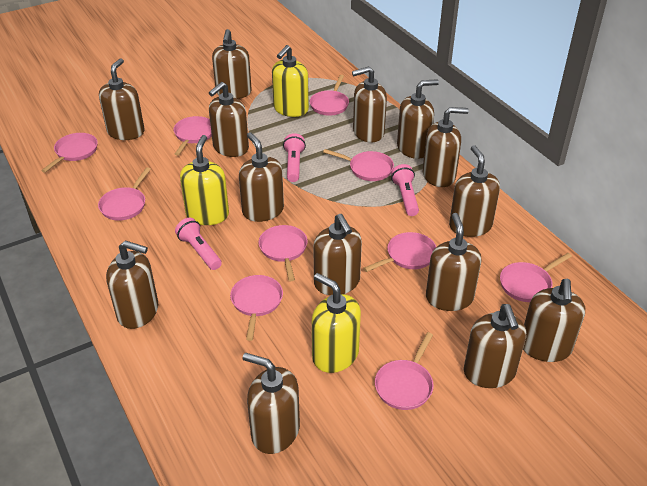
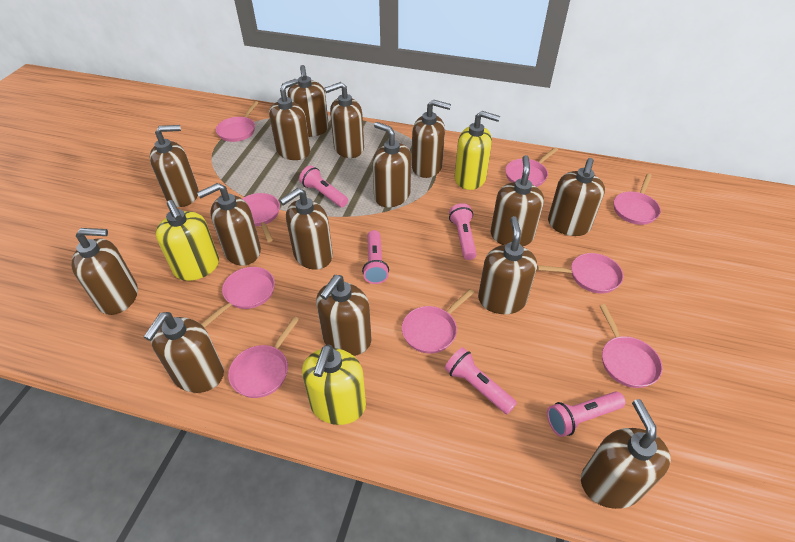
brown soap dispenser: [99,58,144,140] [106,241,158,329] [209,82,249,157] [212,29,252,99] [239,132,284,222] [242,353,300,454] [313,214,362,295] [352,66,387,143] [397,79,439,159] [423,107,469,187] [426,213,481,311] [449,145,500,237] [464,304,526,388] [523,279,585,362] = 14 -> [71,228,138,315] [144,312,224,393] [150,125,198,207] [197,183,261,266] [269,79,310,160] [279,188,333,270] [287,65,329,137] [316,275,371,356] [324,82,364,158] [373,122,411,207] [411,99,451,178] [478,216,537,314] [490,155,544,247] [548,158,605,236] [581,399,671,509] = 15
pink flashlight: [175,218,222,270] [283,133,306,182] [391,164,419,216] = 3 -> [299,166,348,207] [362,230,389,284] [445,348,517,415] [449,203,477,260] [547,391,626,437] = 5
pink pan: [41,133,98,173] [98,167,151,221] [173,116,212,156] [230,275,283,341] [259,225,308,281] [310,75,349,116] [323,149,394,181] [364,232,436,272] [375,332,434,410] [500,253,572,302] = 10 -> [201,267,275,328] [216,101,259,142] [228,316,299,398] [242,193,280,242] [402,289,475,353] [505,147,558,187] [537,253,623,294] [600,304,663,388] [614,174,661,225] = 9

